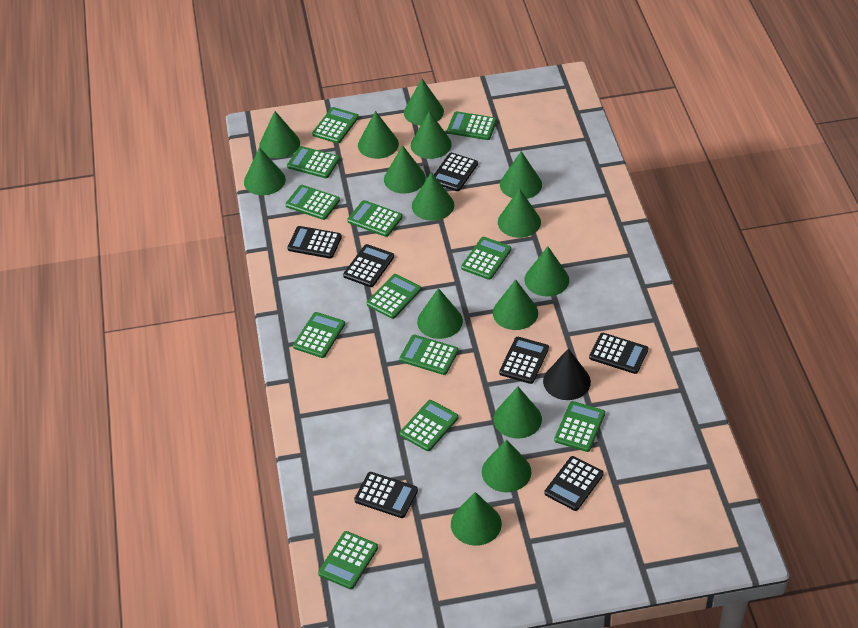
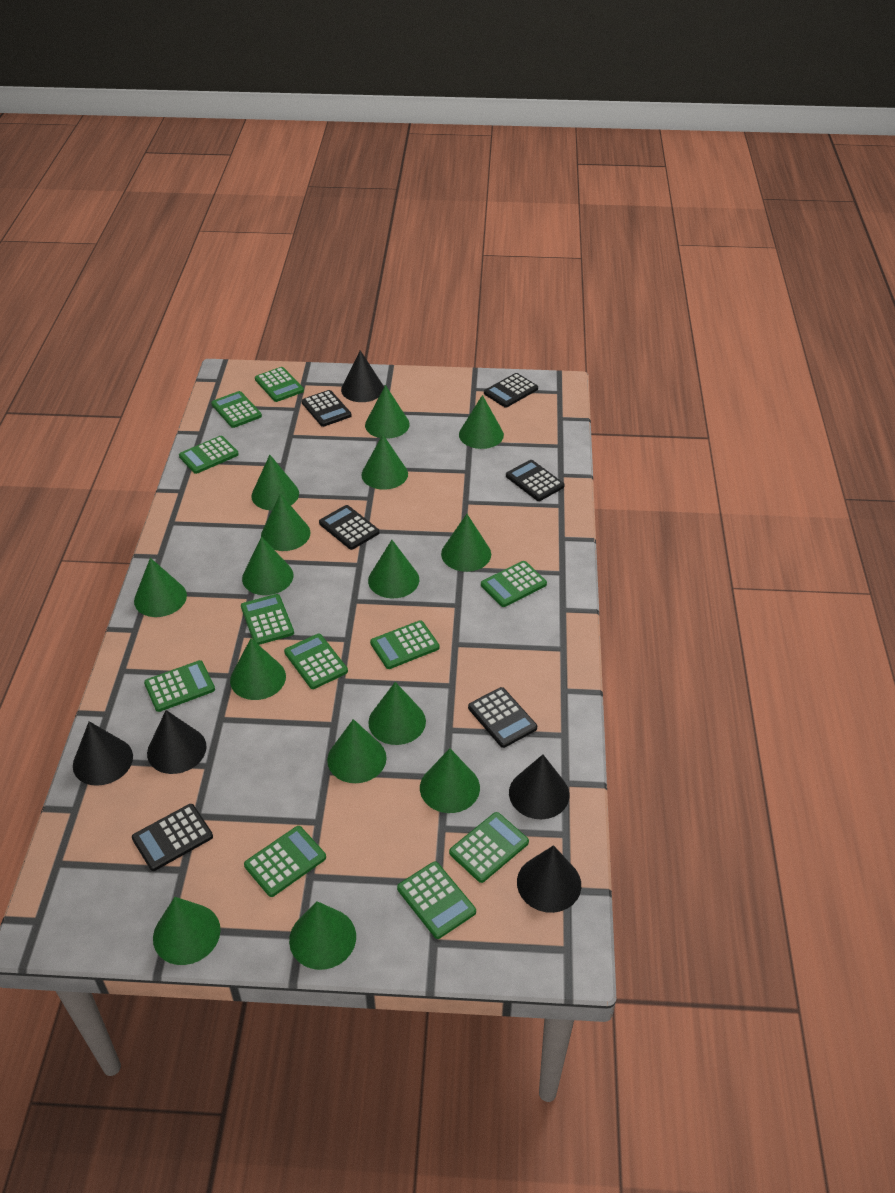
black calculator: [287,226,342,259] [343,244,394,287] [354,472,418,518] [434,153,478,191] [499,337,549,384] [544,456,604,511] [589,333,648,374] = 7 -> [132,804,213,871] [301,390,352,427] [319,505,379,550] [468,687,537,748] [484,373,538,407] [506,460,565,501] = 6
black cone: [543,348,591,400] = 1 -> [73,721,133,786] [147,710,207,774] [341,350,384,402] [509,754,569,819] [517,845,581,913] = 5
green calculator: [285,185,340,220] [287,146,340,178] [293,312,345,358] [312,107,359,143] [318,531,378,589] [347,200,403,237] [367,274,421,319] [399,335,458,375] [400,400,458,451] [447,111,497,140] [461,237,511,280] [554,401,605,452] = 12 -> [144,660,215,712] [179,436,239,474] [211,391,262,428] [241,594,294,645] [244,826,326,897] [255,367,304,402] [284,634,348,689] [370,620,439,669] [397,861,476,939] [449,812,529,883] [481,561,547,607] = 11

